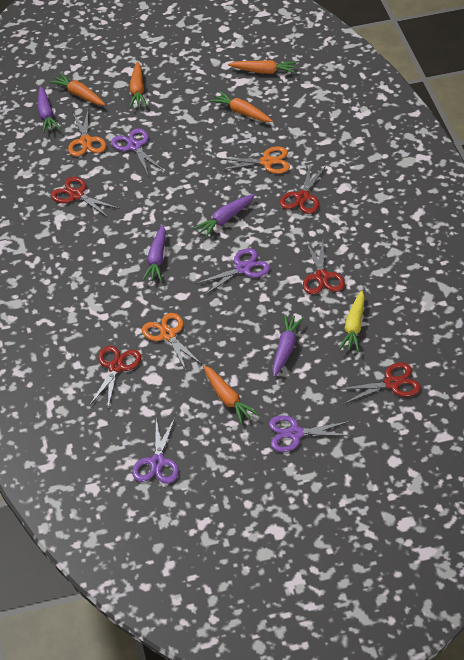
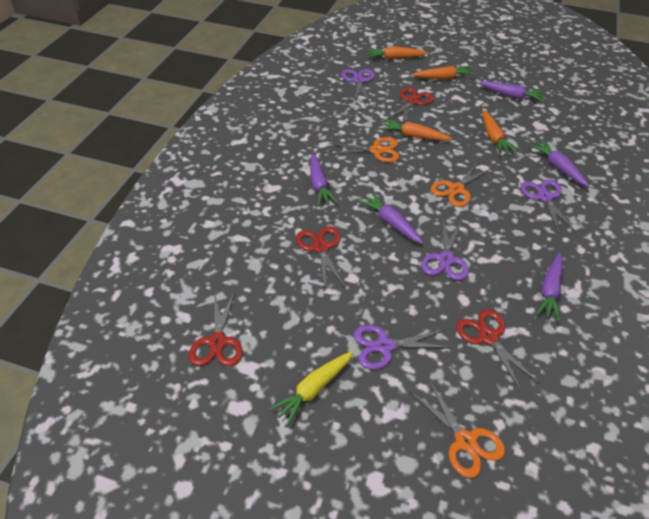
orange carrot: [49,73,105,105] [130,62,147,108] [203,365,258,424] [210,91,273,122] [228,60,297,74] = 5 -> [366,47,428,59] [380,119,452,141] [412,66,476,80] [482,110,517,154] = 4
purple carrot: [38,86,60,133] [142,225,166,281] [193,194,255,238] [272,314,304,377] = 4 -> [310,154,338,206] [358,193,423,244] [479,81,546,102] [530,140,589,186] [536,253,563,322] = 5
red scissors: [51,177,120,218] [90,346,141,408] [280,165,326,214] [303,241,345,294] [337,362,421,404] = 5 -> [189,291,243,366] [296,226,345,287] [387,87,434,124] [456,309,539,391] = 4

